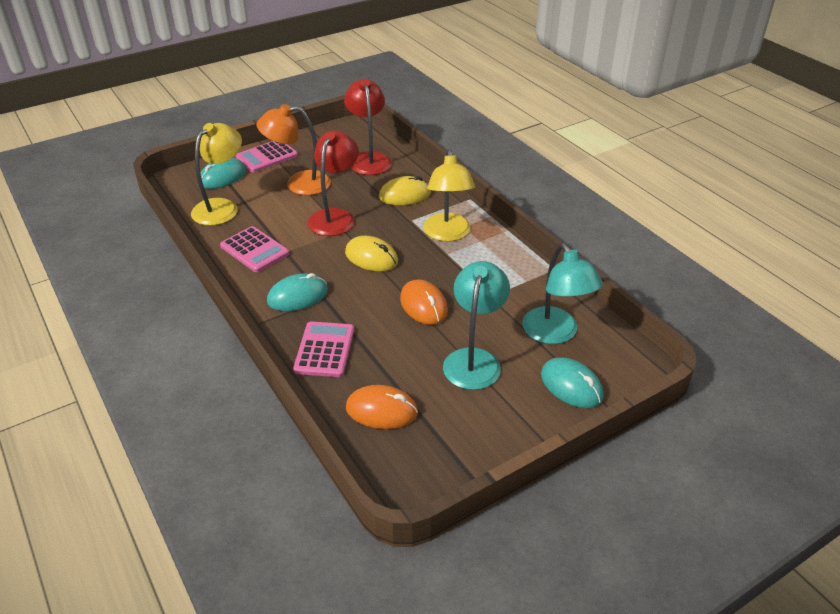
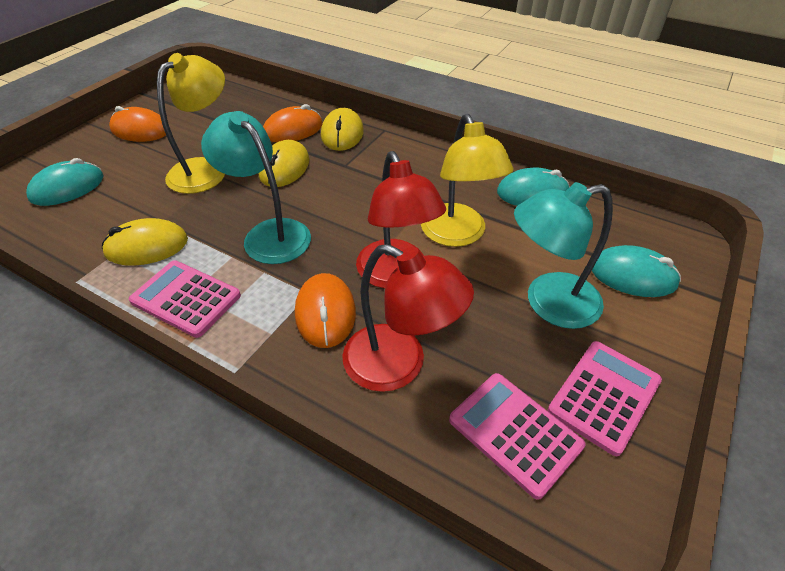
orange lamp: [256,104,331,195] = 1 -> none = 0
orange mouse: [346,385,418,429] [400,279,448,325] = 2 -> [109,106,166,142] [263,104,323,142] [295,273,356,348] = 3
yellow mouse: [345,236,398,271] [379,176,431,205] = 2 -> [102,218,188,266] [259,140,309,187] [321,108,364,151] = 3

